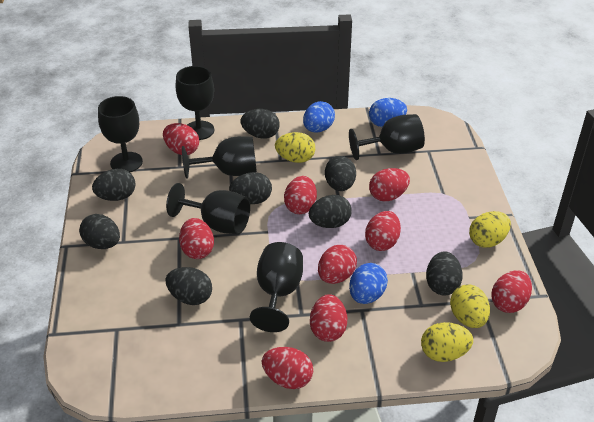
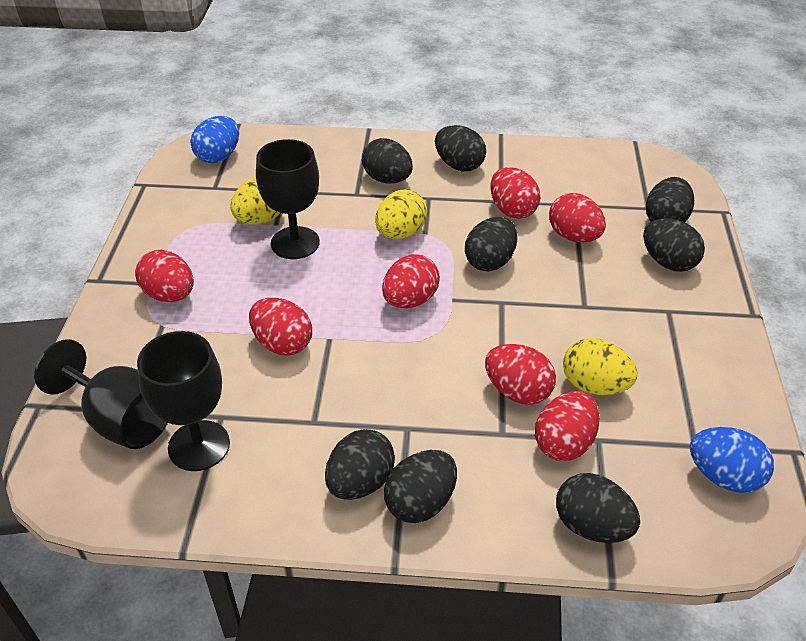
black goblet: [98,96,143,172] [166,183,250,234] [176,66,214,140] [182,136,257,179] [250,242,303,332] [349,114,425,160] = 6 -> [34,339,168,449] [137,331,230,471] [256,139,320,259] = 3
blue egg: [303,101,335,133] [349,263,388,304] [369,98,407,127] = 3 -> [191,116,239,163] [690,427,774,493] = 2
red egg: [163,123,199,155] [179,218,214,259] [262,347,313,389] [284,176,317,214] [310,294,347,342] [318,245,357,284] [365,211,401,251] [369,168,410,201] [491,270,532,313] = 9 -> [135,250,194,302] [249,298,312,356] [382,254,440,308] [485,344,556,405] [491,167,541,219] [535,391,600,461] [549,193,606,243] = 7
yellow egg: [275,132,315,163] [421,322,473,362] [450,284,490,328] [469,211,511,248] = 4 -> [230,177,280,225] [375,190,427,239] [563,338,638,395] = 3

